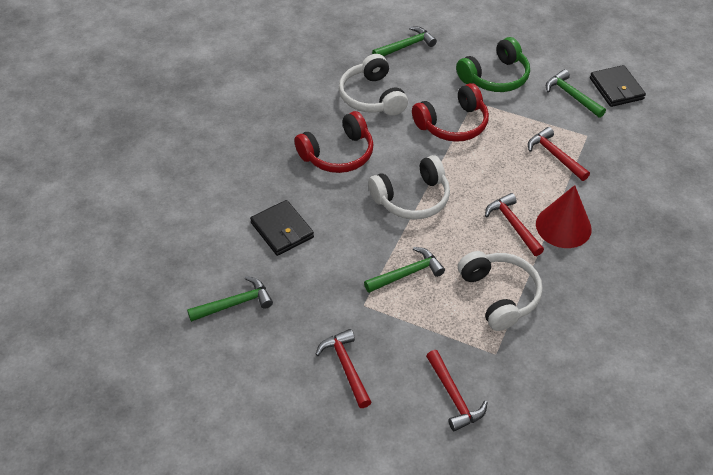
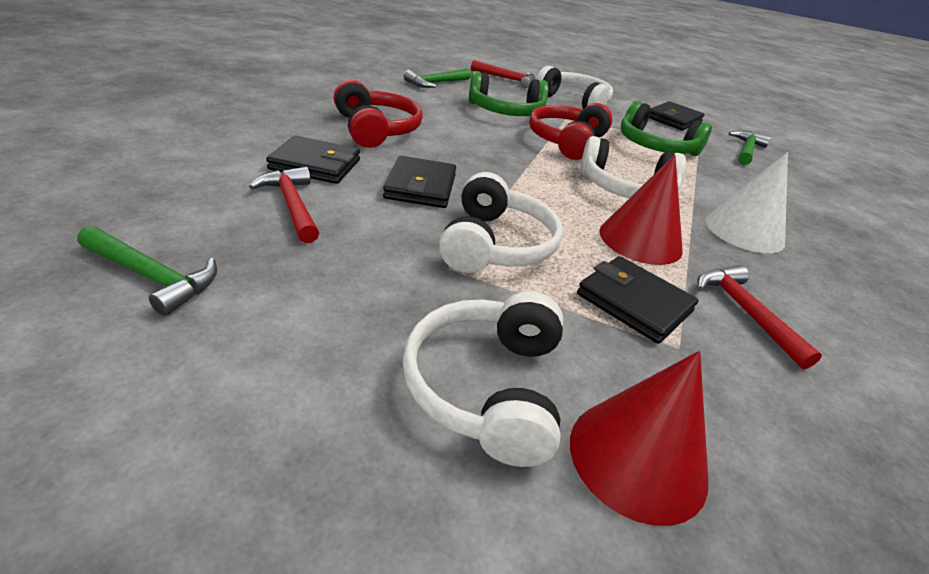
black wallet: [250,200,314,256] [590,65,646,107] = 2 -> [266,136,360,184] [383,156,456,208] [577,256,699,344] [649,101,705,131] = 4
green hammer: [187,276,273,322] [364,247,445,293] [372,26,437,56] [546,69,606,118] = 4 -> [77,226,217,316] [404,68,471,88] [728,131,771,165] = 3
green headphones: [456,37,530,92] = 1 -> [469,71,548,116] [621,101,712,156] = 2
red cone: [536,185,592,248] = 1 -> [570,351,708,526] [600,155,683,265] = 2
red hammer: [315,329,371,408] [426,350,488,432] [485,193,544,256] [528,127,590,181] = 4 -> [249,167,319,243] [471,60,535,88] [697,265,822,369] = 3
white cone: none = 0 -> [705,152,788,253] = 1
white headphones: [339,54,408,116] [368,155,450,220] [458,251,543,331] = 3 -> [403,291,563,467] [439,172,563,273] [536,66,613,109] [580,136,686,198] = 4

